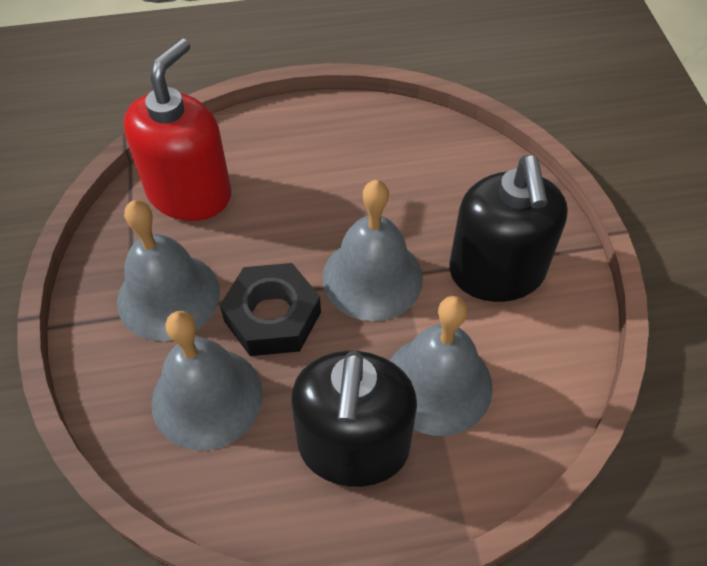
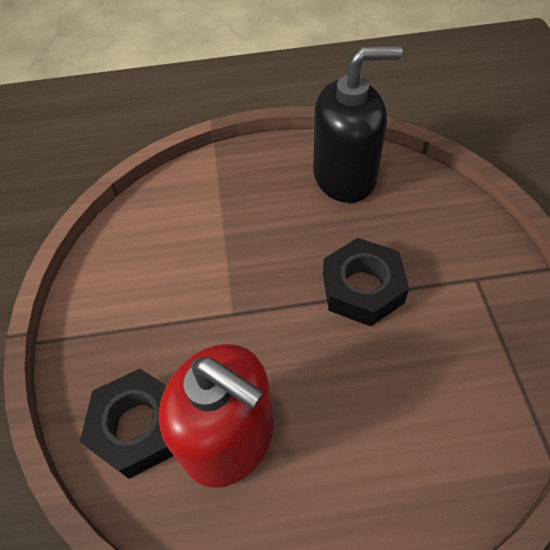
black nut: [220,263,321,356] = 1 -> [80,369,174,479] [323,238,409,327] = 2
black soap dispenser: [291,351,417,487] [449,155,568,302] = 2 -> [313,46,403,203] = 1
grey bell: [117,200,220,341] [152,311,263,451] [322,180,423,321] [389,296,493,436] = 4 -> none = 0

